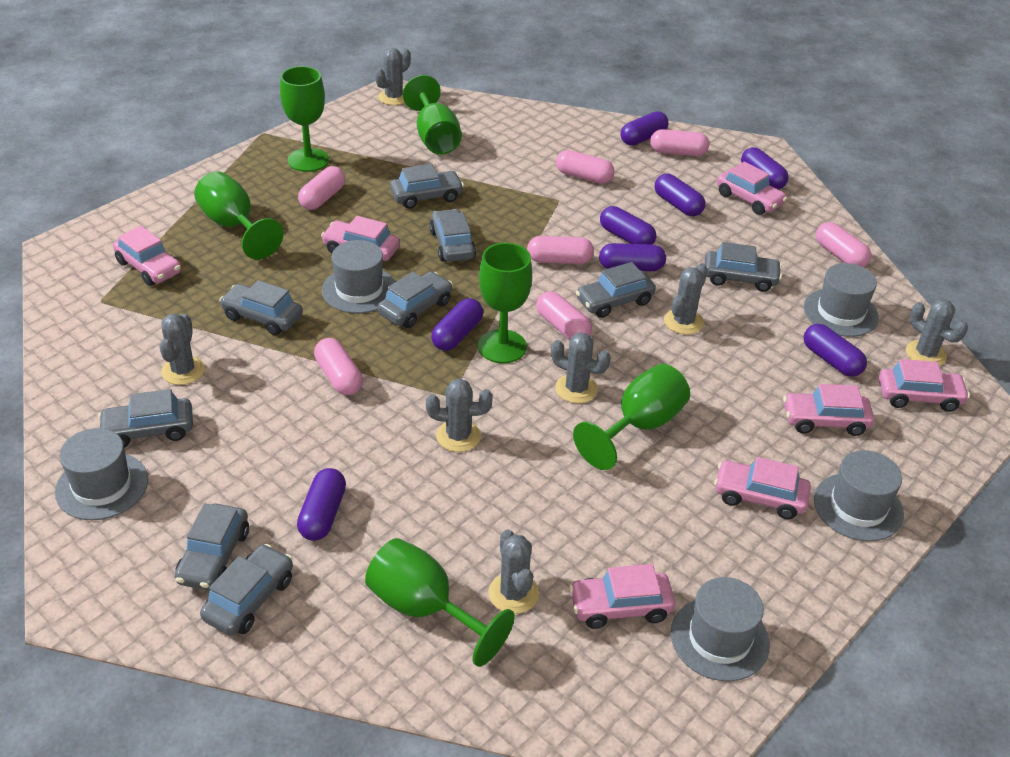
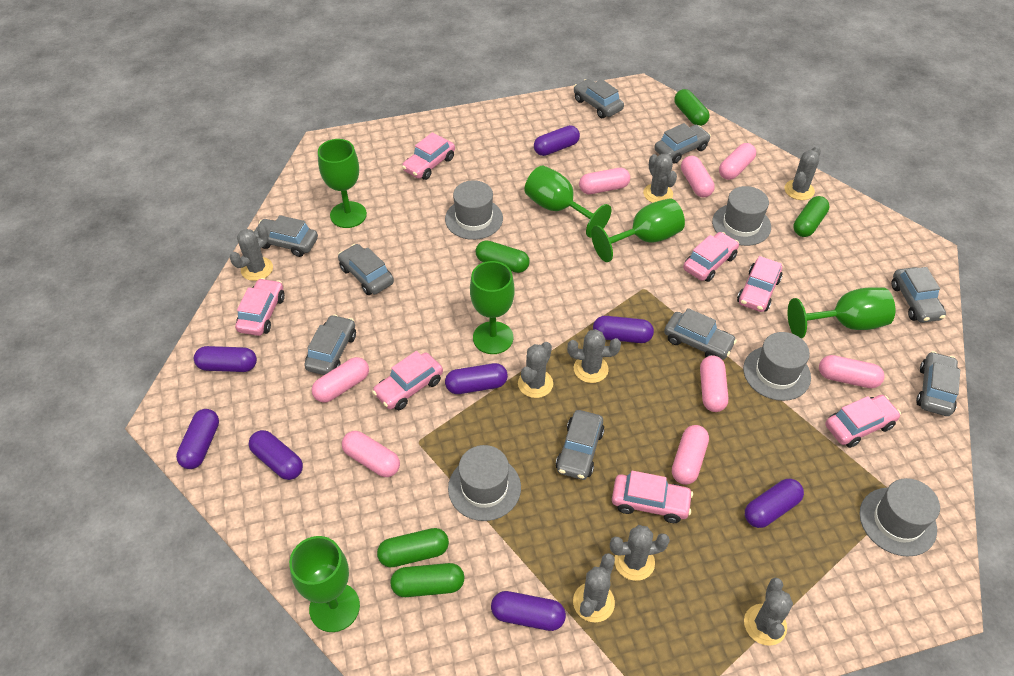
green capsule: none = 0 -> [377,528,449,567] [390,563,464,597] [476,240,530,273] [674,89,710,126] [793,196,830,237] = 5
grey cactus: [160,314,205,385] [375,48,411,105] [426,379,493,452] [488,530,539,614] [551,333,611,404] [664,263,708,334] [906,299,968,366] = 7 -> [230,225,273,281] [518,342,553,398] [567,329,621,383] [573,553,615,622] [610,525,670,581] [643,154,677,203] [744,578,793,646] [785,146,821,200] = 8
pink capsule: [298,166,345,210] [314,338,363,395] [527,236,594,264] [536,291,592,340] [556,150,615,184] [650,129,709,156] [816,222,871,267] = 7 -> [312,357,369,403] [342,431,400,477] [579,168,630,194] [672,425,709,485] [681,156,715,197] [700,355,728,412] [719,143,756,180] [819,355,885,388] = 8

